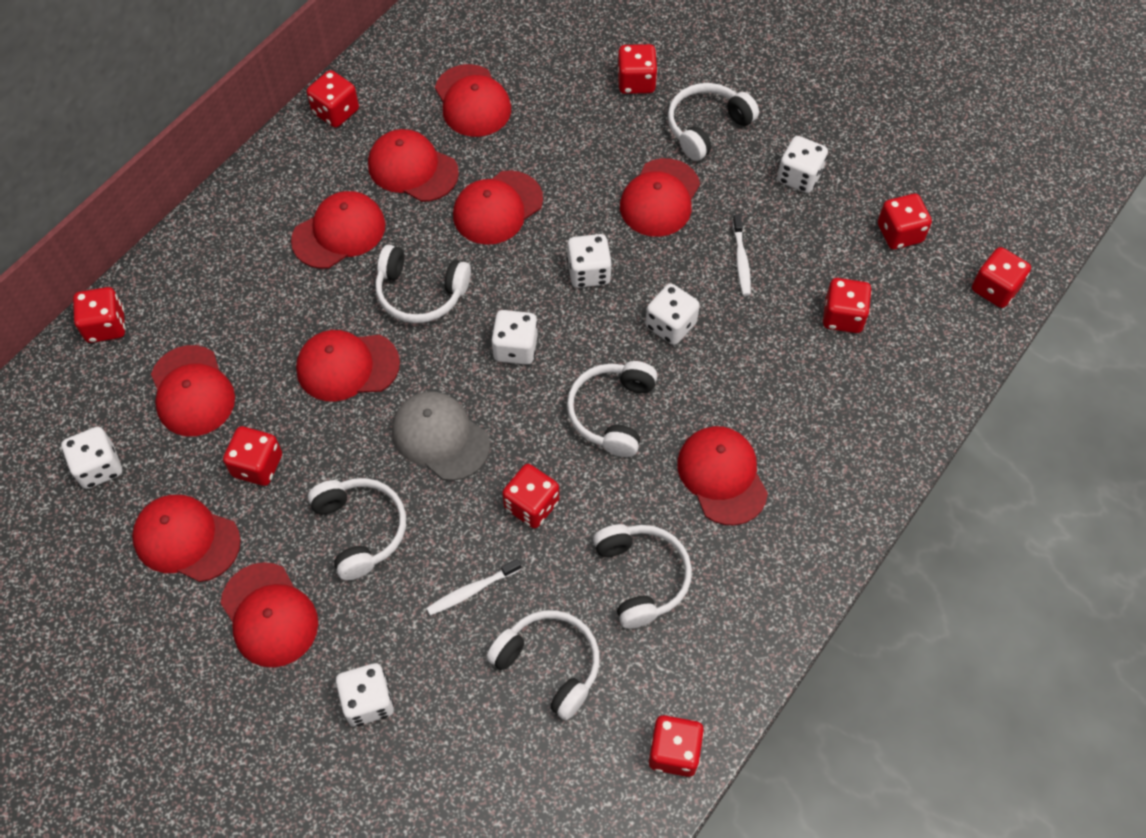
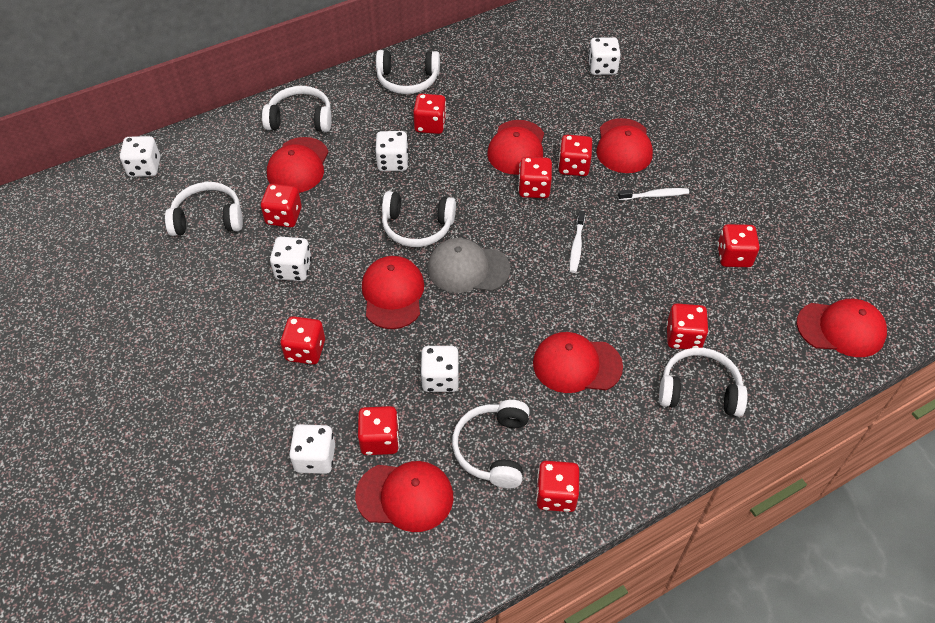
red cap: [132,495,241,582] [151,345,235,436] [221,562,318,667] [291,191,385,269] [296,330,400,402] [368,129,459,202] [435,64,511,137] [453,170,543,245] [620,158,700,237] [677,426,768,525] = 10 -> [267,137,329,193] [355,461,454,532] [362,256,424,329] [487,120,544,175] [533,332,623,393] [596,118,653,173] [796,299,887,357] = 7

